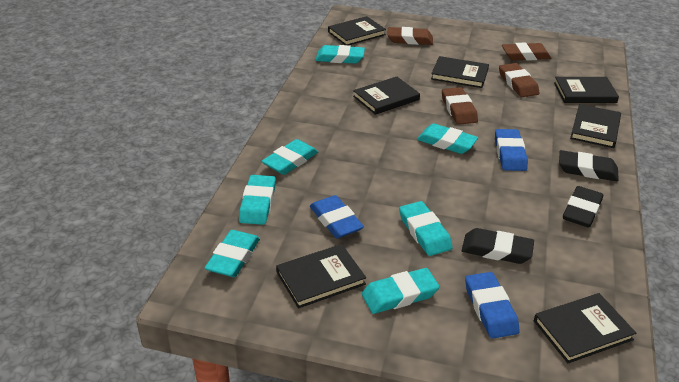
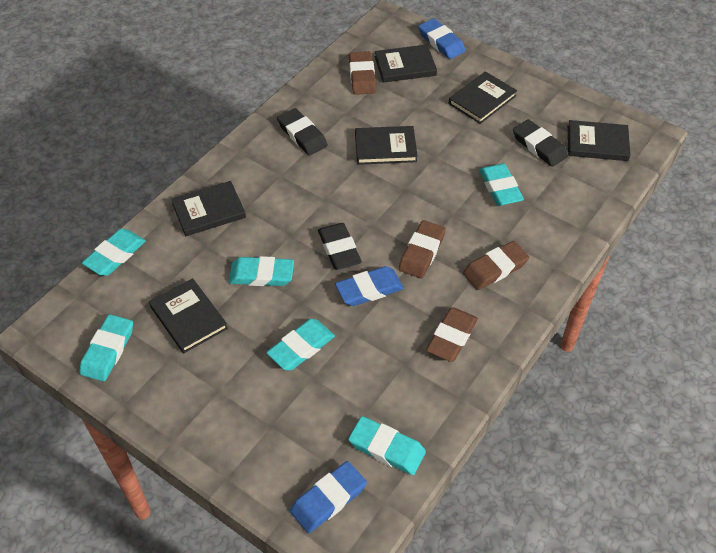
black book: [276,244,366,308] [328,16,386,45] [353,77,420,115] [431,56,489,88] [534,293,636,363] [554,77,619,103] [570,104,621,148] = 7 -> [149,278,228,353] [171,181,246,236] [355,126,418,165] [375,44,437,83] [449,71,517,124] [568,120,631,161] = 6
turquoise eraser: [205,230,260,277] [239,175,276,225] [261,139,318,175] [315,45,365,64] [362,268,440,314] [399,201,453,256] [417,124,478,154] = 7 -> [79,314,133,382] [82,229,146,276] [229,256,294,286] [266,319,335,371] [348,416,426,475] [479,163,524,206] = 6

